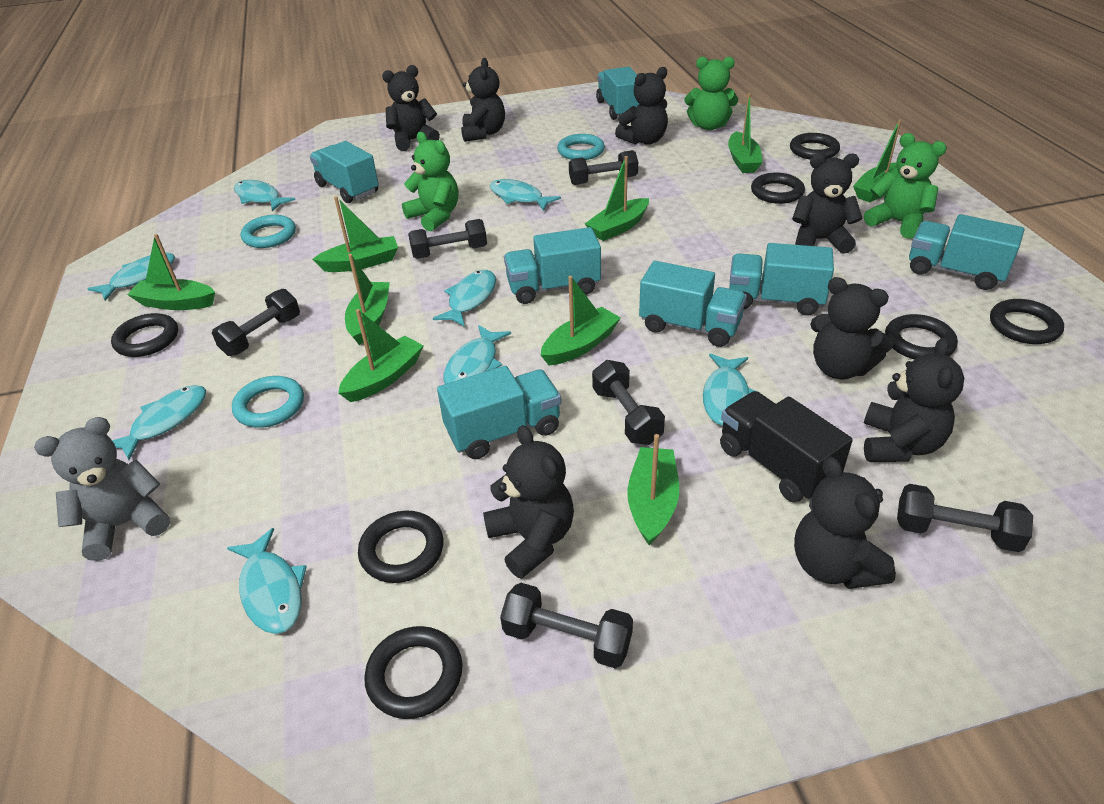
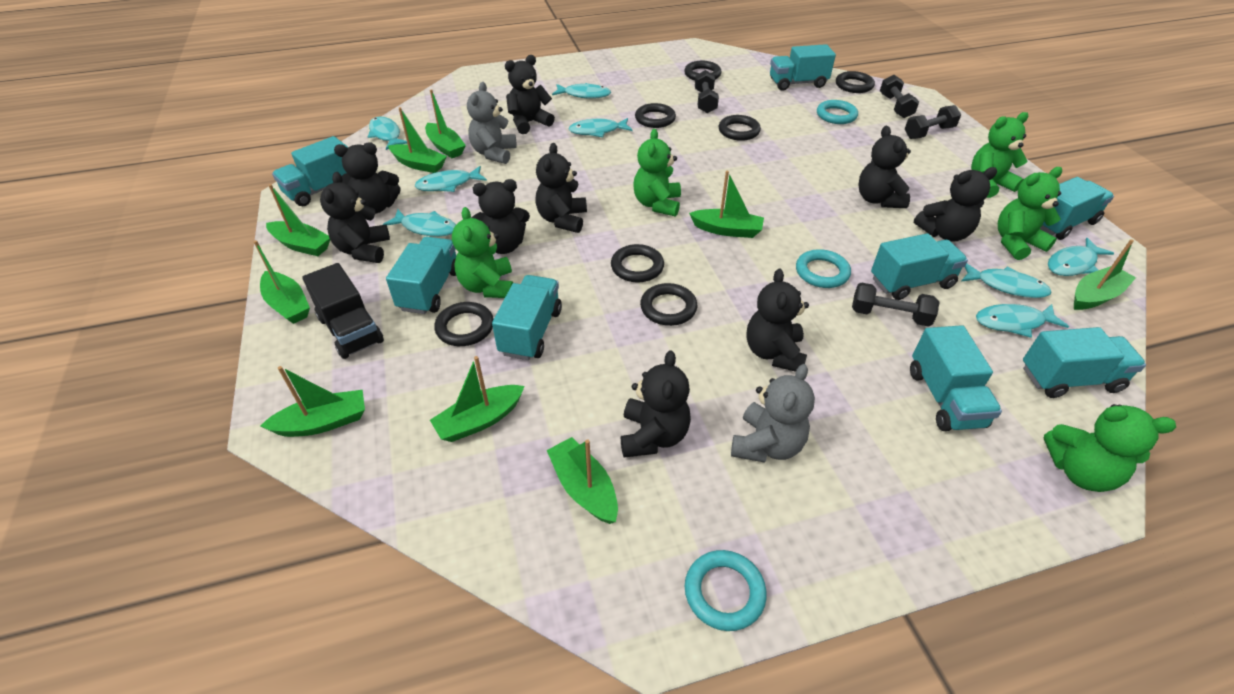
black dumbbell: [212,289,300,356] [408,219,487,259] [500,583,633,668] [569,150,638,185] [592,360,665,445] [897,484,1033,552] = 6 -> [695,70,719,113] [852,282,940,327] [880,75,919,118] [904,105,961,139] = 4
black teddy bear: [382,65,440,151] [461,58,505,142] [483,425,574,579] [615,67,668,145] [792,154,863,254] [794,457,896,589] [810,277,893,380] [864,338,964,462] = 8 -> [320,172,390,263] [334,142,401,214] [471,179,530,254] [505,55,555,134] [535,143,587,233] [621,350,691,458] [747,268,809,372] [859,126,911,208] [914,167,997,242] = 9
green teddy bear: [402,132,458,231] [684,57,738,130] [864,133,947,239] = 3 -> [452,207,513,298] [633,129,681,217] [971,112,1028,198] [998,167,1062,260] [1043,404,1176,492] = 5
grey teddy bear: [34,417,170,561] = 1 -> [467,82,517,164] [731,364,815,463] = 2
turquoise truck: [310,141,379,203] [437,366,561,459] [504,227,601,304] [596,66,639,120] [639,261,747,347] [729,243,834,316] [909,214,1024,290] = 7 -> [272,136,348,206] [386,237,456,314] [492,275,562,360] [770,44,836,91] [871,233,968,300] [910,325,1002,431] [1023,327,1146,398] [1040,177,1114,240] = 8

